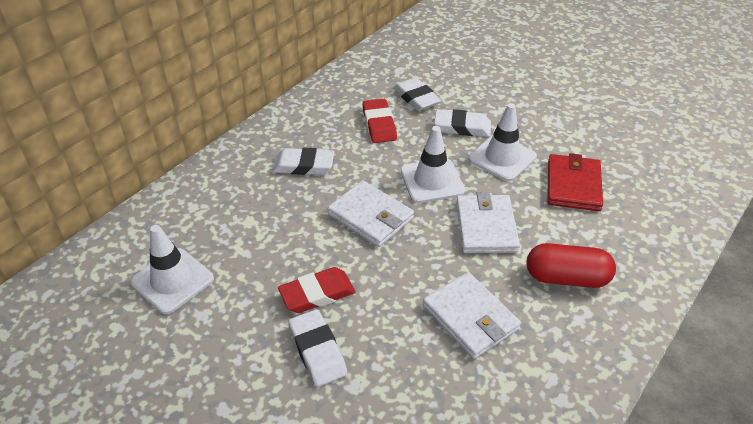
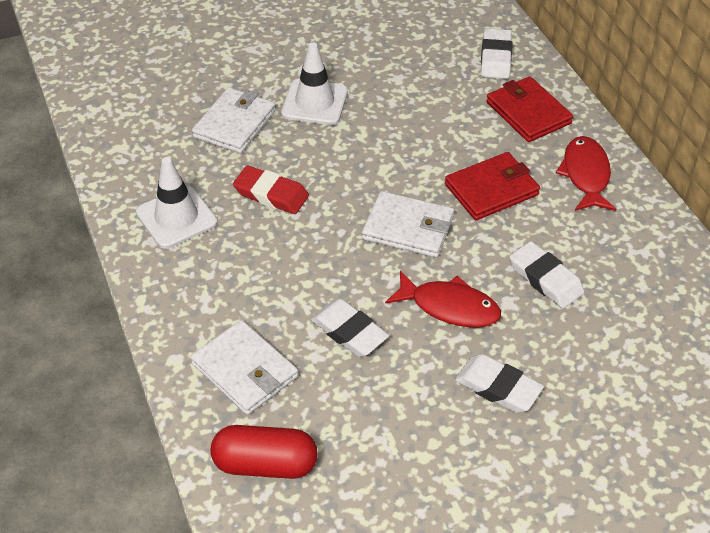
red eraser: [278,267,355,313] [362,99,397,143] = 2 -> [233,166,309,214] = 1
red fish: none = 0 -> [385,270,501,328] [556,136,616,211] = 2
red wallet: [547,153,603,211] = 1 -> [445,152,540,220] [486,76,573,142] = 2
white traffic cone: [131,225,214,314] [400,126,465,203] [469,103,537,181] = 3 -> [136,157,218,249] [281,42,348,125] = 2

